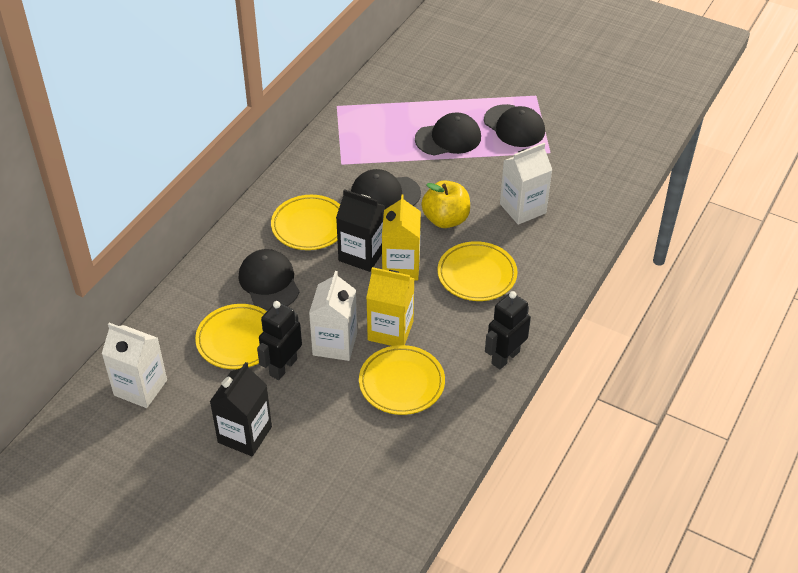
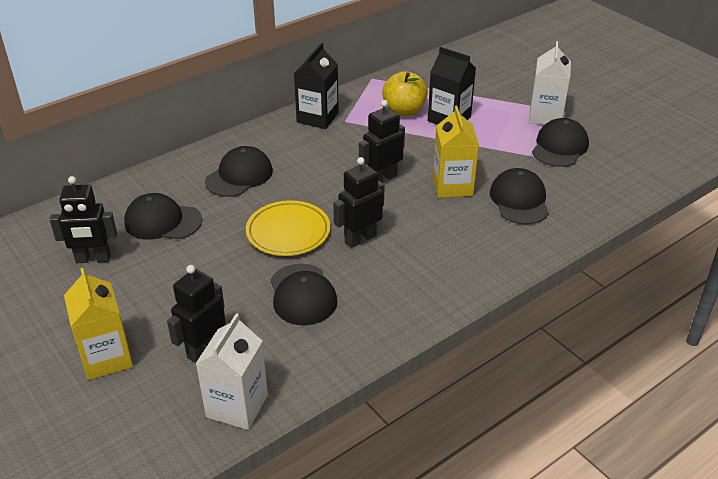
black cap: [238,249,299,310] [351,169,421,209] [415,112,481,156] [484,104,545,147] = 4 -> [124,193,202,240] [205,146,273,197] [271,263,337,326] [490,168,549,225] [532,118,589,167] = 5
black robot: [257,301,302,380] [485,291,531,369] = 2 -> [49,176,117,263] [167,265,226,363] [333,157,385,248] [359,100,405,183] = 4
white carton: [102,323,167,408] [309,271,357,361] [500,143,552,225] = 3 -> [196,313,268,430] [529,41,571,125] = 2
yellow plate: [195,304,267,369] [271,195,340,250] [359,345,445,415] [437,241,518,301] = 4 -> [246,200,331,256] = 1

